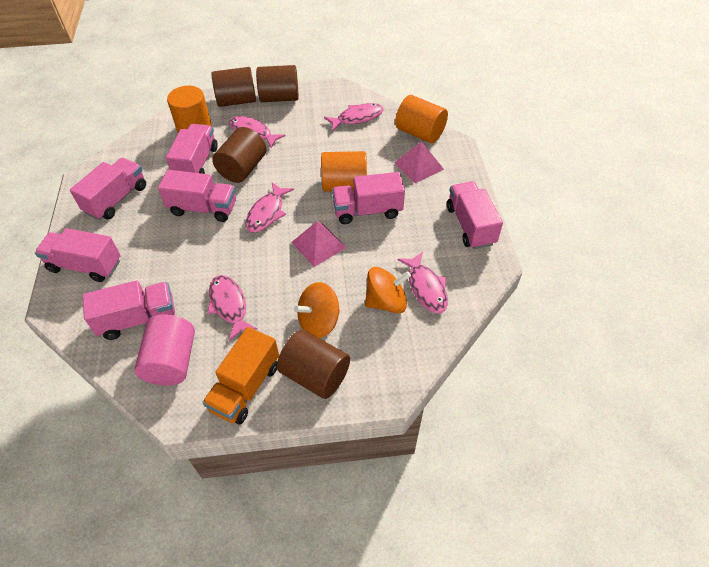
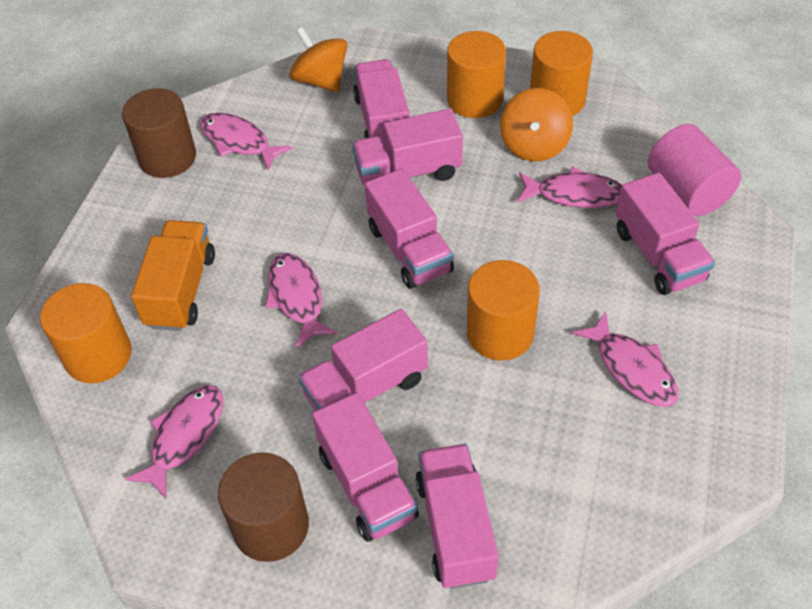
brown cylinder: [211,67,256,107] [212,127,266,183] [256,65,299,102] [277,330,350,399] = 4 -> [122,88,196,178] [218,453,309,562] = 2
orange cylinder: [167,86,212,133] [321,151,367,192] [395,95,448,143] = 3 -> [40,283,132,383] [447,31,506,118] [467,260,540,361] [530,31,593,116] = 4
pink pyramid: [291,221,347,267] [394,141,444,183] = 2 -> none = 0

